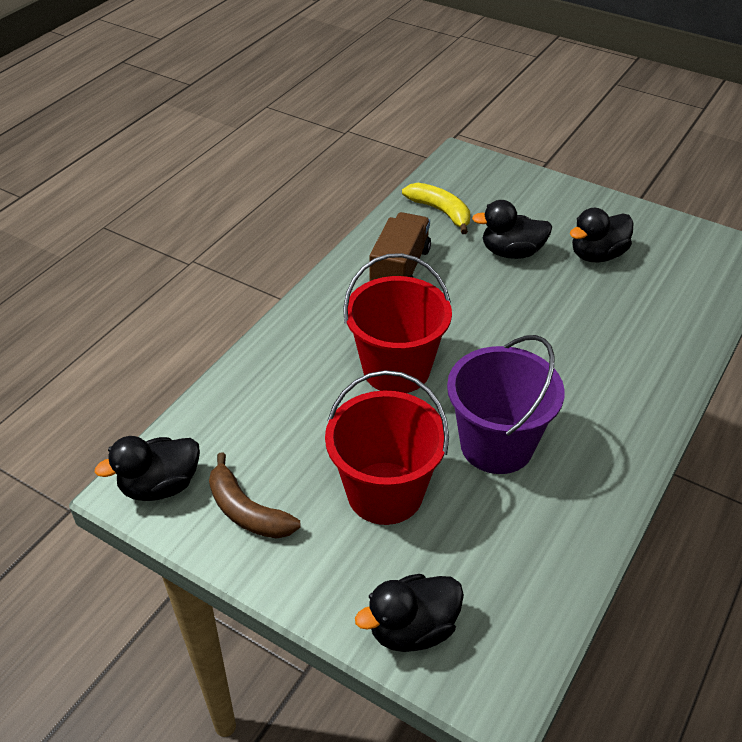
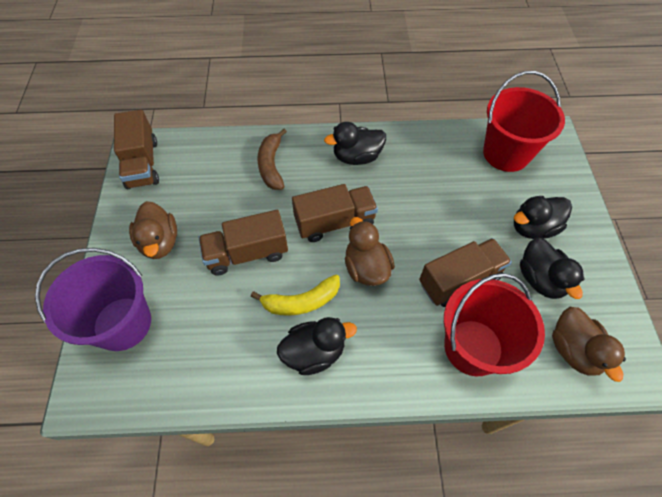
brown duck: none = 0 -> [129,201,177,259] [345,217,395,286] [552,307,626,382] = 3
brown truck: [370,212,431,281] = 1 -> [114,110,159,189] [199,210,288,276] [292,184,378,242] [419,238,512,307] = 4

